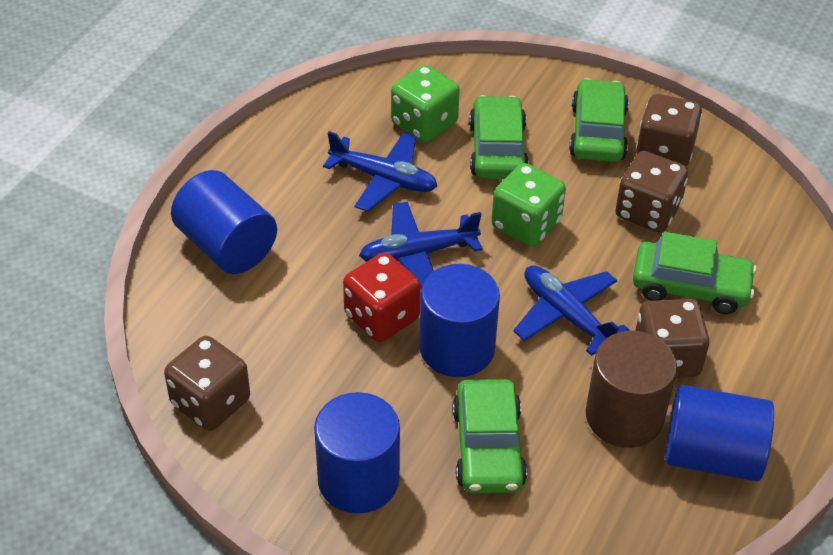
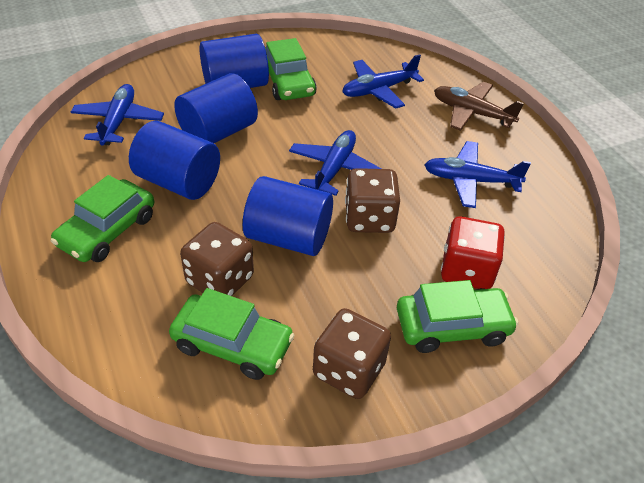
blue plane: [323,131,437,212] [359,202,482,288] [513,266,629,356] = 3 -> [71,84,164,145] [289,130,382,196] [342,54,424,109] [424,141,531,208] = 4
brown cylinder: [586,331,677,448] = 1 -> none = 0
brown dice: [164,336,250,431] [615,151,688,232] [635,299,710,378] [636,94,702,167] = 4 -> [180,222,254,296] [313,308,391,399] [345,168,400,233] = 3
brown plane: none = 0 -> [434,82,524,131] = 1
green dice: [391,65,460,143] [491,163,566,247] = 2 -> none = 0

